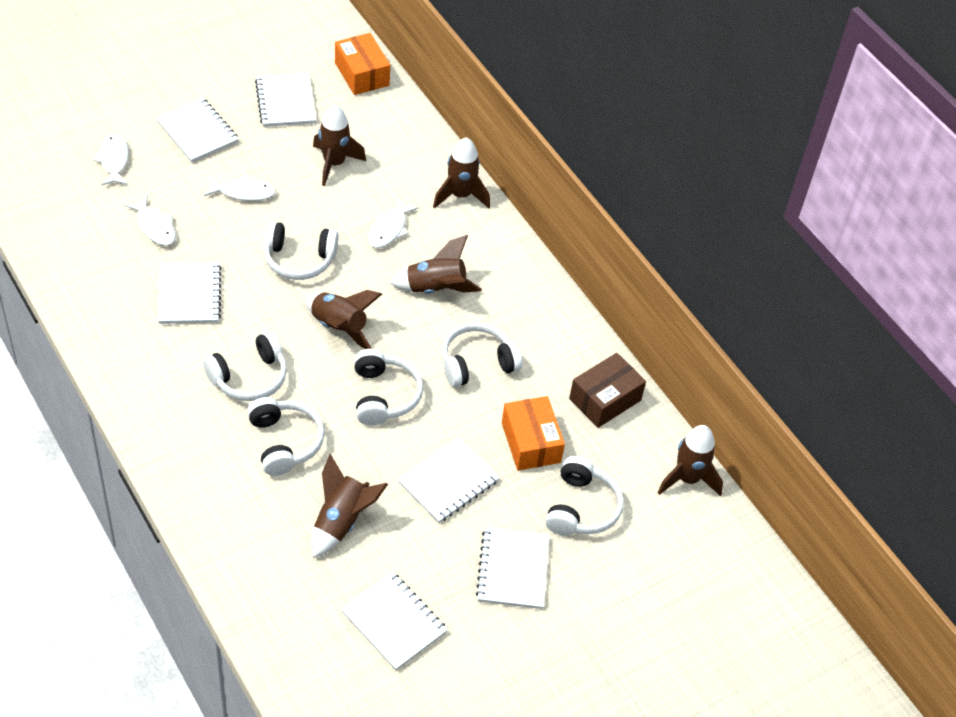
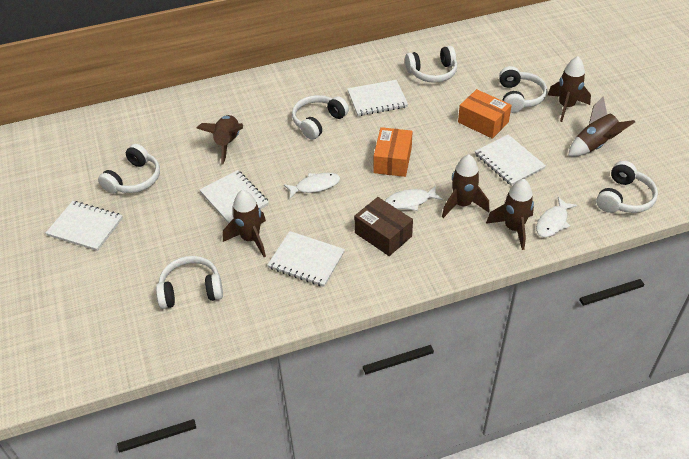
white fish: [93,134,129,186] [124,195,176,246] [204,175,276,201] [368,198,418,248] = 4 -> [284,173,340,199] [385,185,443,211] [536,197,577,237] = 3
white notebook: [156,98,239,162] [158,262,221,324] [255,73,316,127] [341,572,448,670] [398,437,500,523] [476,527,549,609] = 6 -> [46,201,123,251] [200,170,269,224] [267,231,345,287] [347,80,408,116] [475,134,546,186] = 5

